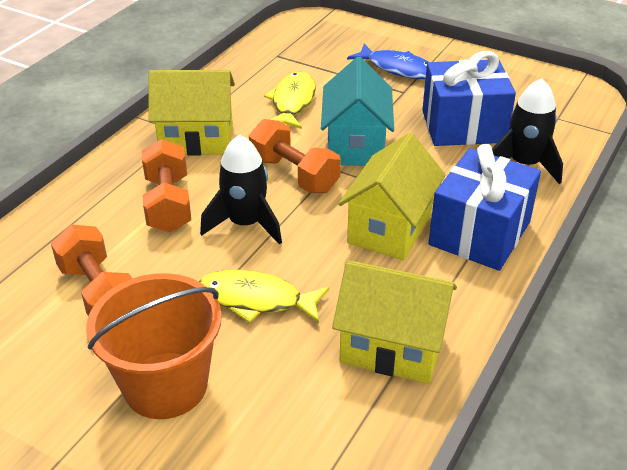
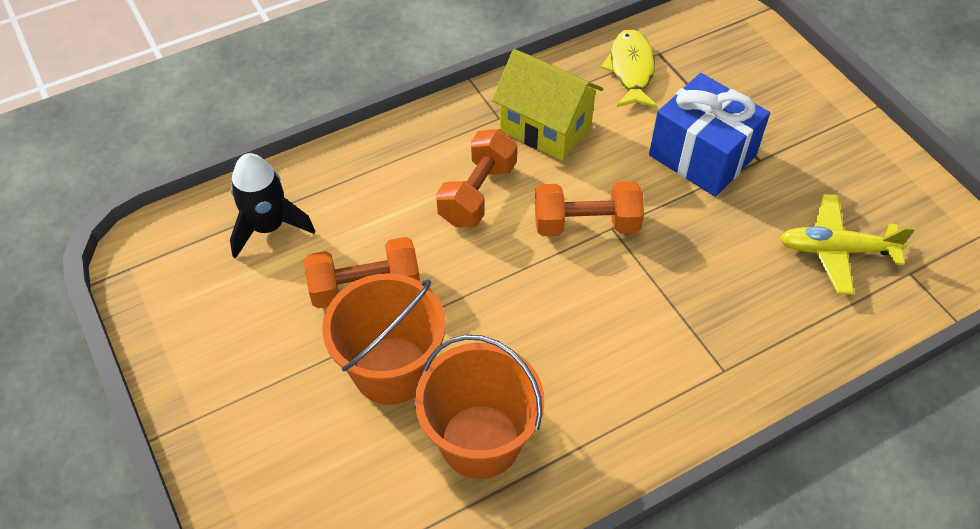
black rocket: [200,134,282,245] [492,78,563,184] = 2 -> [230,153,315,259] = 1
blue fish: [347,44,429,79] = 1 -> none = 0
blue gift: [422,51,516,146] [428,144,541,271] = 2 -> [649,73,770,197] = 1
orange bucket: [86,273,222,419] = 1 -> [322,273,446,405] [415,335,544,479] = 2
turquoise house: [321,57,394,166] = 1 -> none = 0
yellow fish: [199,270,329,323] [264,72,316,129] = 2 -> [601,29,657,107] = 1
yellow house: [148,70,235,155] [332,260,457,384] [338,133,445,260] = 3 -> [492,49,603,161] = 1
yellow plane: none = 0 -> [780,194,915,295] = 1

